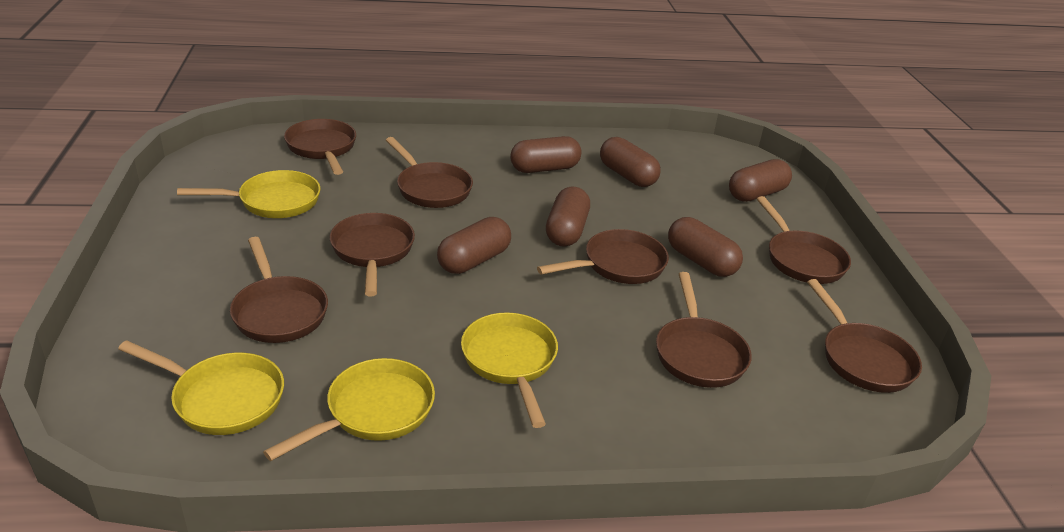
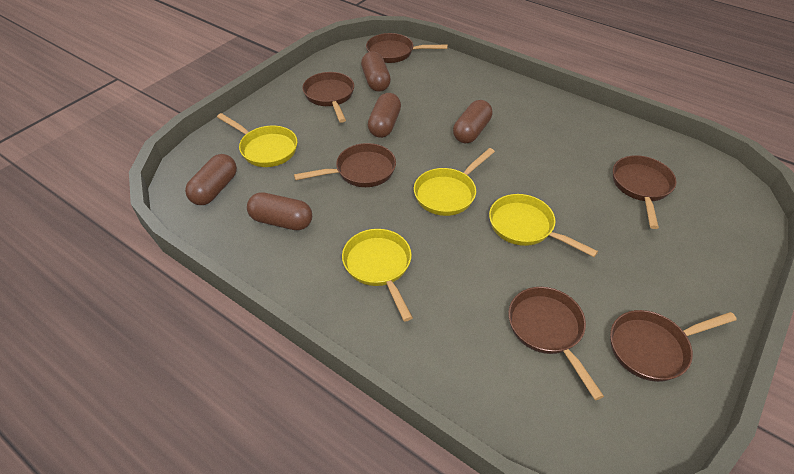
brown capsule: [437,217,511,274] [510,136,582,173] [546,187,590,247] [600,137,661,187] [668,217,743,277] [729,159,792,202] = 6 -> [185,154,237,205] [247,192,312,230] [361,51,391,92] [368,93,401,138] [453,100,493,143] = 5
brown pan: [230,237,328,343] [284,119,356,175] [330,213,415,296] [386,137,473,208] [537,229,669,284] [656,272,752,388] [757,196,851,284] [807,279,922,393] = 8 -> [294,143,396,187] [302,72,354,123] [366,33,448,63] [508,287,604,400] [610,310,737,382] [613,155,677,229] = 6

